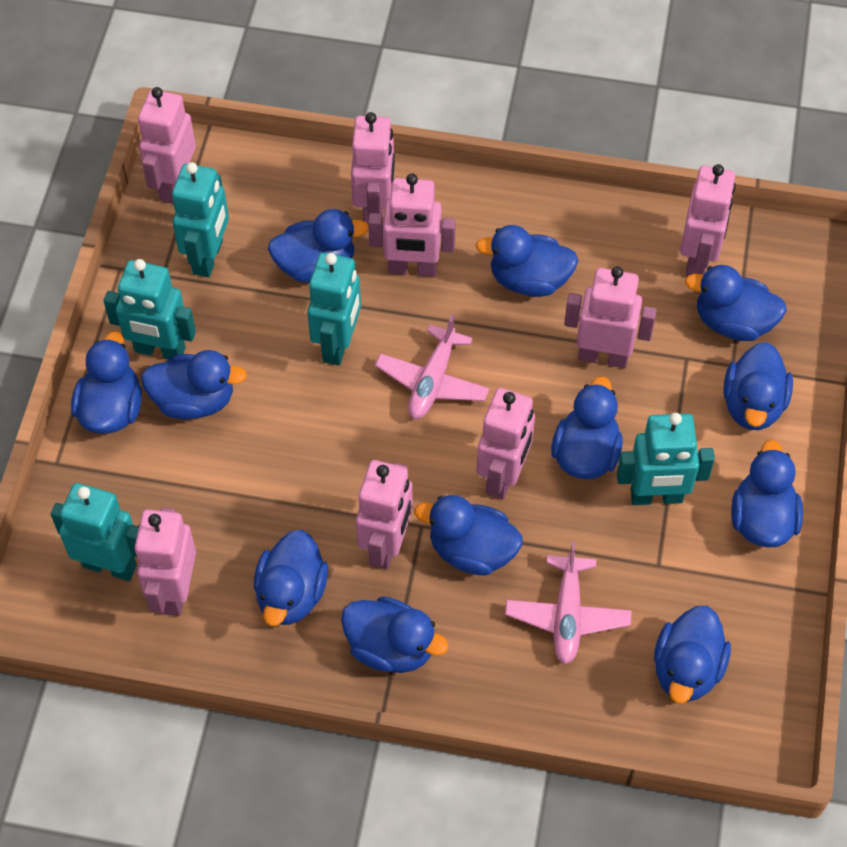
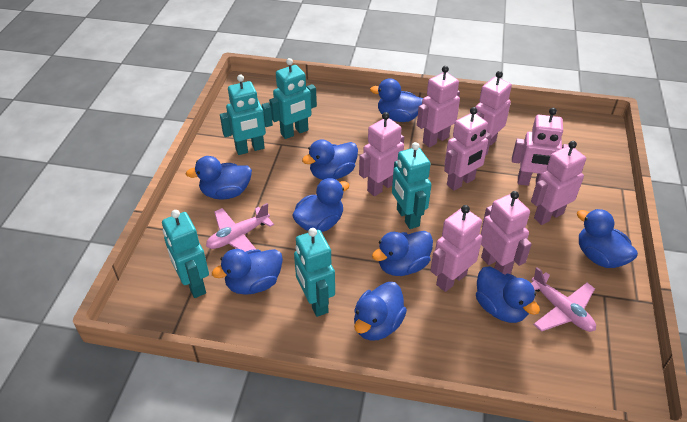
blue duck: [71,332,142,434] [141,350,247,419] [254,530,328,626] [268,209,369,283] [341,596,449,673] [414,495,523,576] [476,225,579,297] [551,376,623,479] [654,606,731,704] [685,265,787,341] [723,342,793,430] [731,440,803,547] = 12 -> [186,156,252,200] [212,249,283,295] [292,178,350,232] [302,139,358,180] [354,282,407,341] [370,78,423,122] [372,231,433,276] [476,266,540,323] [577,209,638,268] = 9

